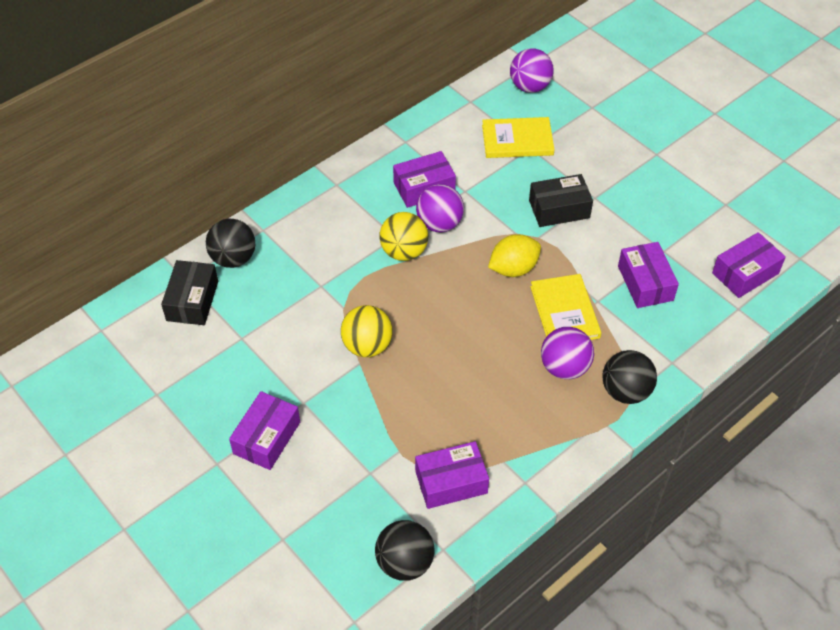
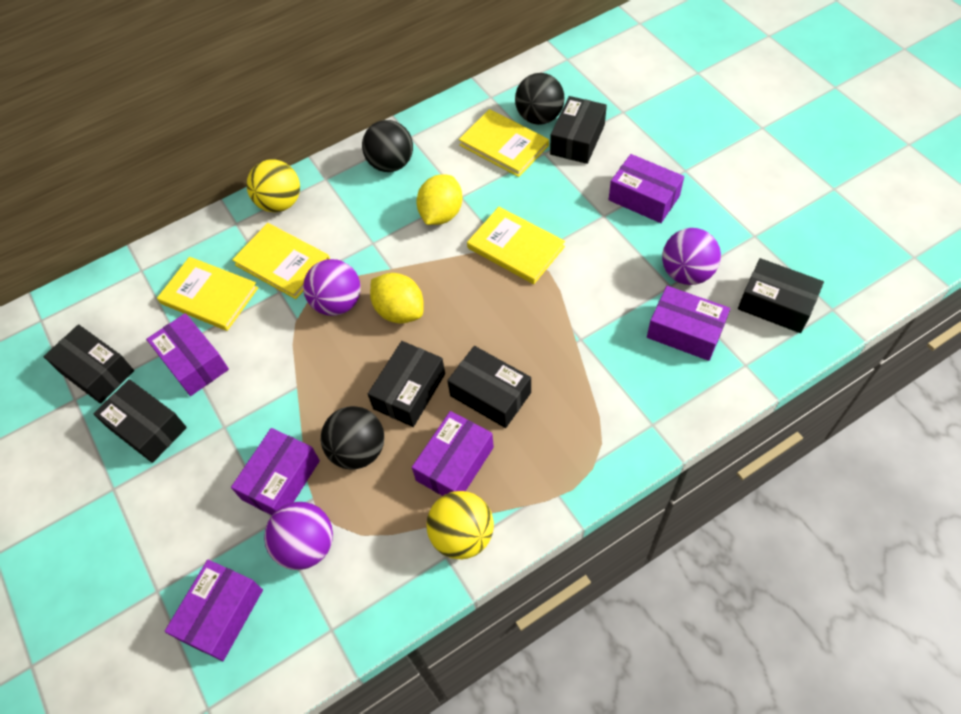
black box: [161,260,218,325] [529,174,593,227] = 2 -> [43,324,134,404] [93,379,187,463] [368,341,445,427] [447,346,531,428] [550,96,607,164] [738,258,824,333] = 6
purple box: [229,391,300,470] [393,151,456,208] [415,441,489,509] [618,242,679,308] [712,232,786,298] = 5 -> [146,313,229,396] [165,560,263,661] [231,428,320,515] [412,411,494,496] [609,154,684,223] [647,286,730,361] = 6
yellow book: [482,117,555,158] [530,274,601,340] = 2 -> [157,257,258,331] [232,223,330,299] [459,109,549,177] [467,207,565,284] = 4
yellow lemon: [488,234,541,277] = 1 -> [370,273,424,324] [416,174,462,225] = 2

